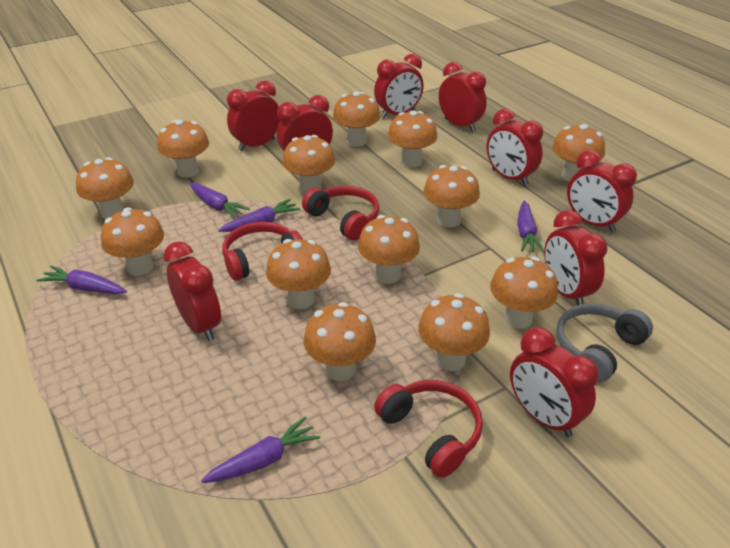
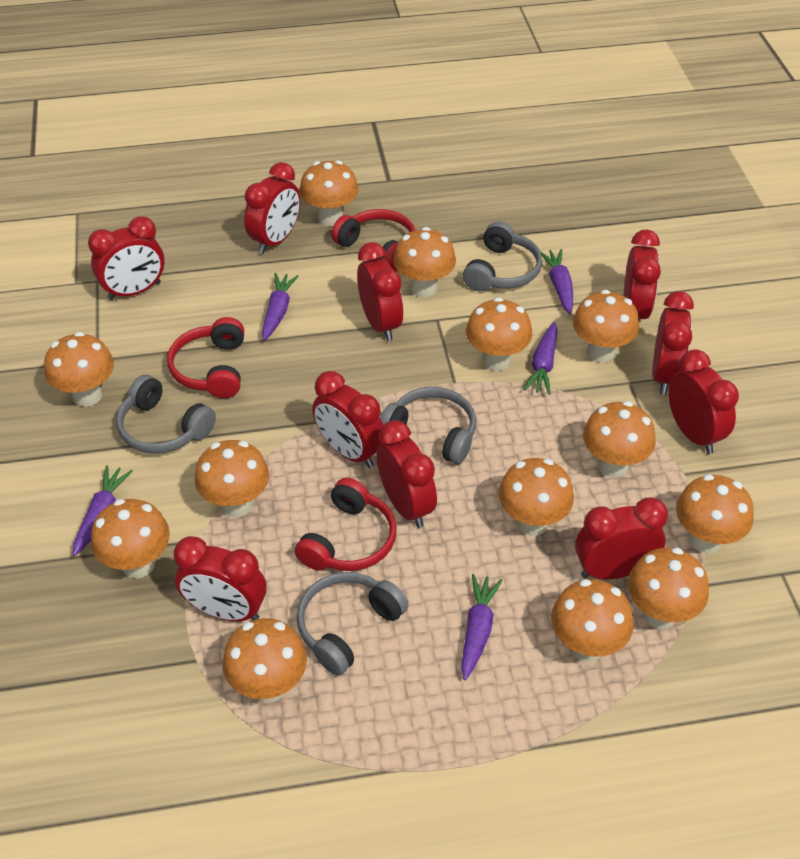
grey headphones: [556,303,653,382] = 1 -> [116,375,216,454] [297,572,409,676] [380,387,476,464] [463,222,542,291] = 4
red clock: [163,241,221,341] [227,81,280,151] [277,95,333,151] [374,54,424,118] [439,62,487,132] [487,109,543,186] [510,327,599,437] [544,210,608,306] [567,150,637,232] = 9 -> [88,216,165,300] [174,536,267,621] [244,162,300,254] [312,371,383,468] [357,242,403,341] [376,420,437,528] [575,497,668,579] [623,229,661,321] [652,291,694,394] [668,349,739,454] = 10

